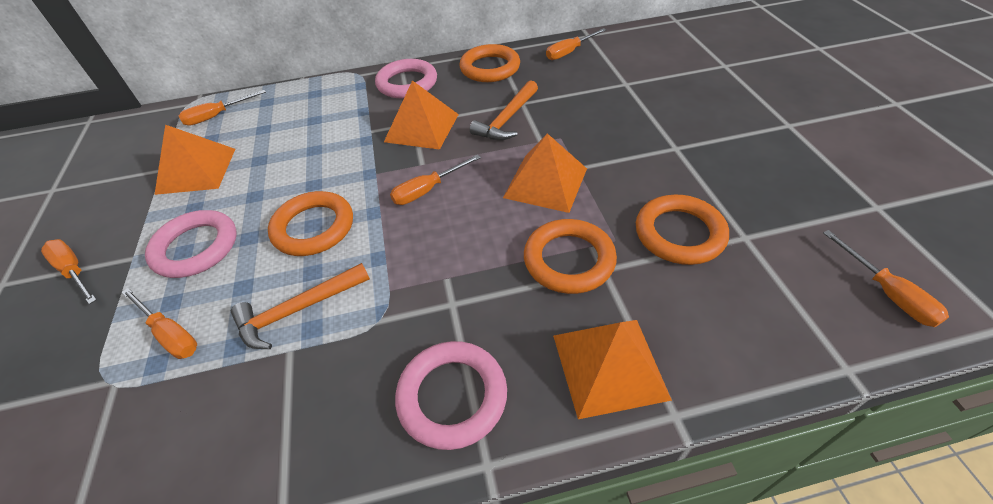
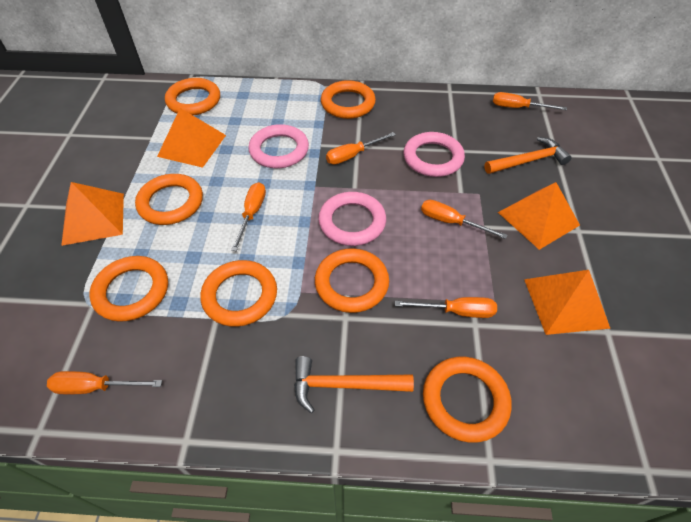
orange ring: [268,191,353,256] [460,44,520,82] [524,219,617,294] [636,195,729,265] = 4 -> [89,256,168,322] [135,174,203,225] [165,78,220,115] [200,260,277,327] [315,248,389,313] [321,80,376,119] [423,357,511,443] = 7

